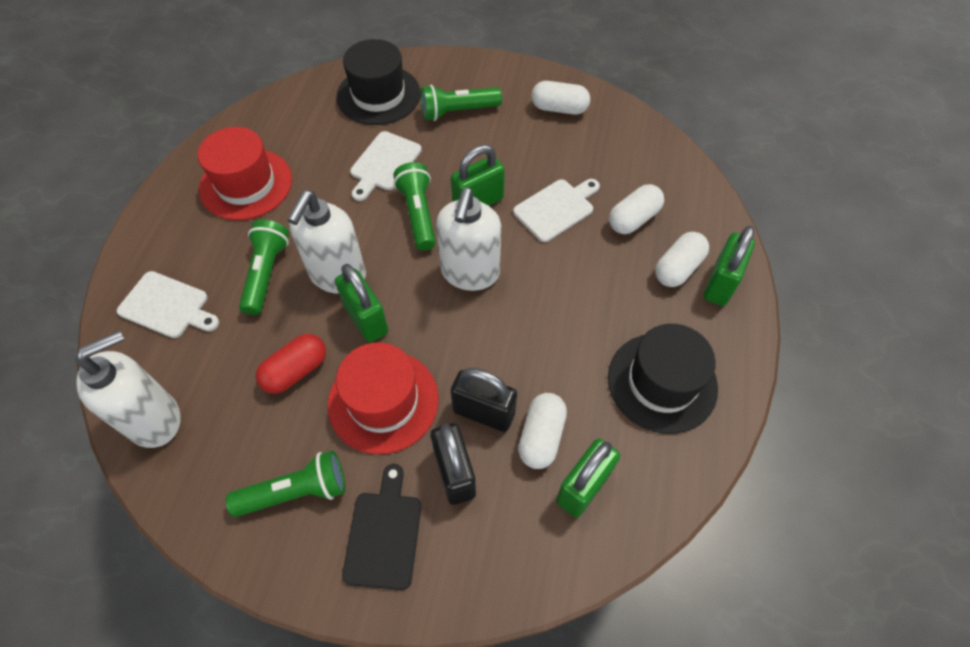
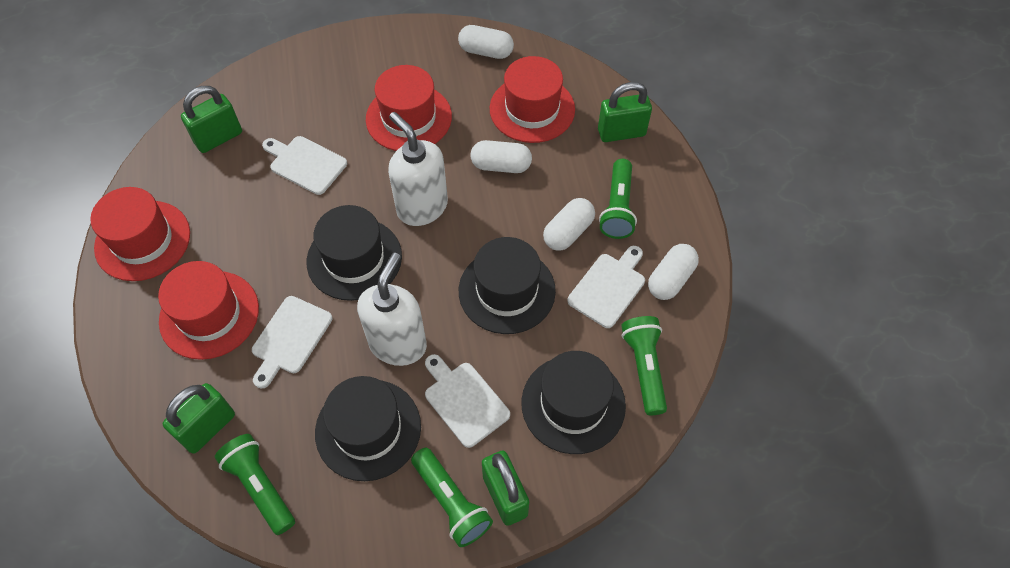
black cutting board: [342,464,421,590] = 1 -> none = 0
black hat: [336,39,420,125] [608,324,718,434] = 2 -> [307,205,402,301] [315,376,421,481] [459,237,556,334] [521,351,626,454] = 4
black padlock: [430,423,476,505] [451,368,517,432] = 2 -> none = 0
red capsule: [256,334,326,394] = 1 -> none = 0
red hat: [198,127,292,220] [328,343,439,454] = 2 -> [90,187,190,281] [158,261,259,360] [366,65,452,151] [490,56,575,143] = 4
white cutting board: [117,271,219,338] [350,131,422,201] [513,179,600,242] = 3 -> [252,296,332,389] [262,136,347,195] [425,354,510,448] [567,246,645,328] = 4
white soap dispenser: [75,331,181,448] [288,190,366,294] [436,188,501,291] = 3 -> [357,253,427,366] [388,112,448,226] = 2

